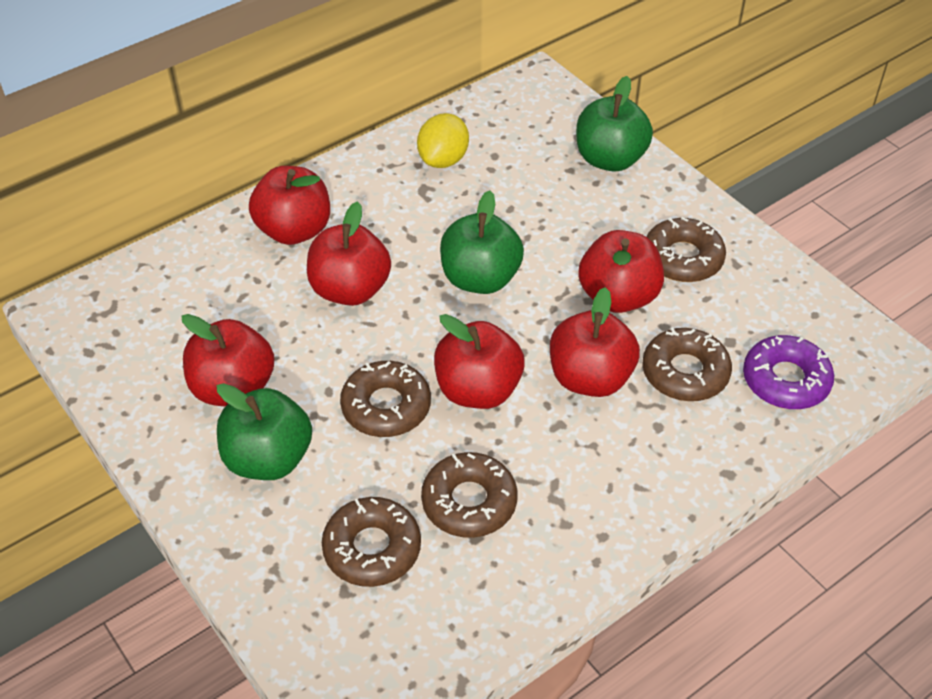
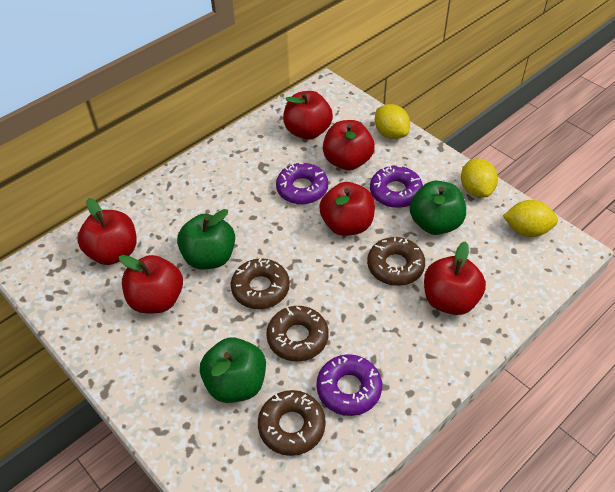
brown donut: [322,497,421,587] [340,361,431,437] [421,452,518,538] [642,327,732,401] [646,217,726,282] = 5 -> [231,258,290,309] [258,390,326,456] [266,306,329,361] [367,237,425,286] = 4
purple donut: [743,335,834,409] = 1 -> [276,163,328,204] [317,354,382,416] [370,166,423,208] = 3
yellow lemon: [417,113,469,168] = 1 -> [375,104,410,139] [461,159,498,198] [503,200,558,237] = 3

